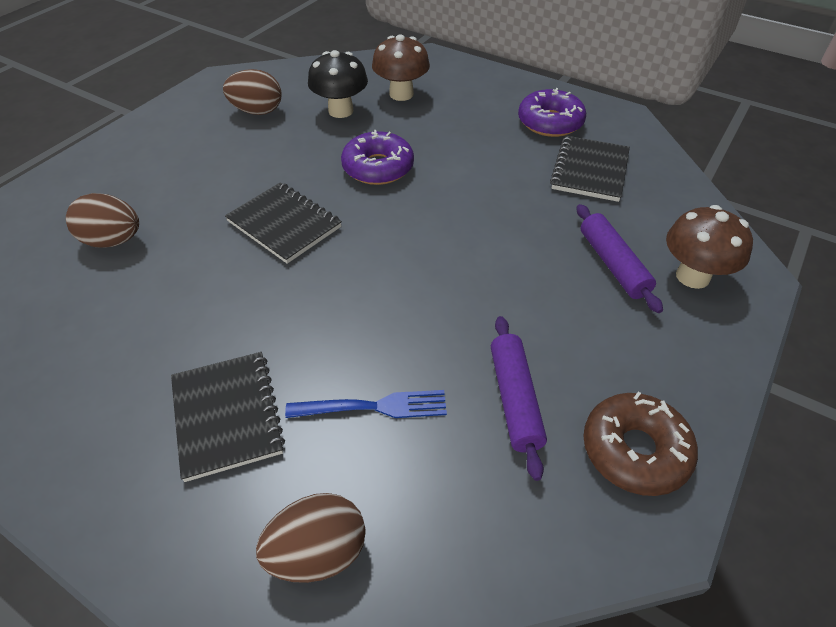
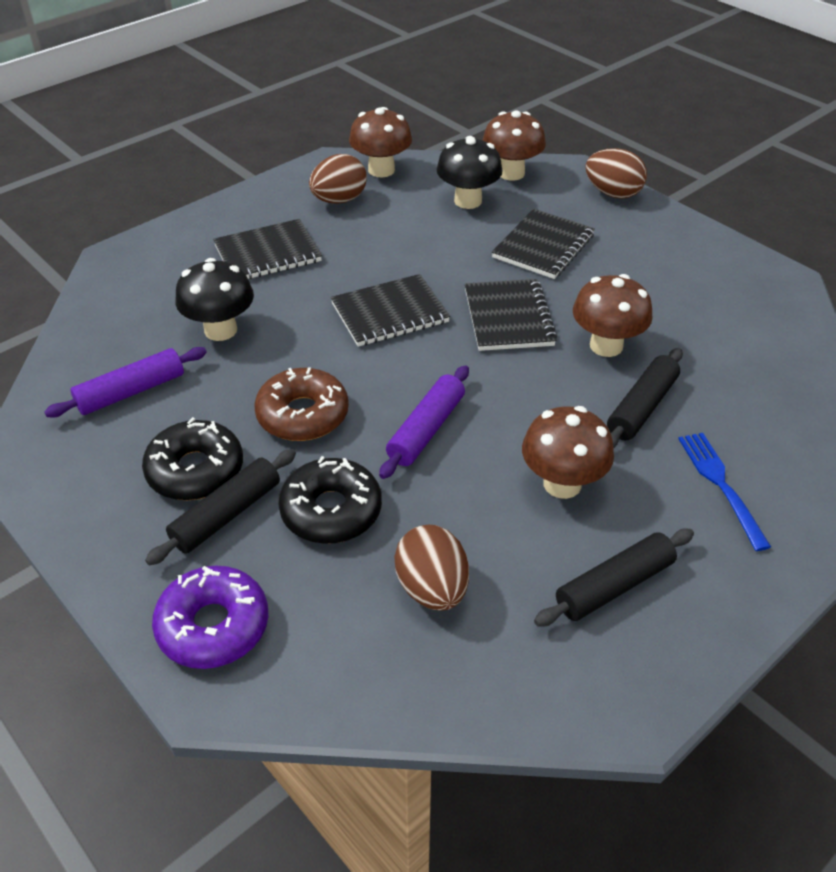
black donut: none = 0 -> [142,417,243,500] [278,456,382,544] = 2
black mushroom: [308,50,368,118] = 1 -> [175,258,254,341] [437,136,503,209] = 2
black notebook: [171,352,285,482] [225,182,342,264] [550,136,630,202] = 3 -> [213,219,322,279] [331,274,450,347] [465,279,557,351] [492,209,595,279] = 4
black rolling pin: none = 0 -> [145,449,296,565] [534,529,694,627] [607,348,683,449] = 3
brown mushroom: [372,34,430,101] [666,205,753,289] = 2 -> [349,107,412,177] [483,110,546,181] [522,406,614,499] [573,274,653,357] = 4
purple donut: [341,130,414,185] [518,88,586,137] = 2 -> [152,566,268,669] = 1

